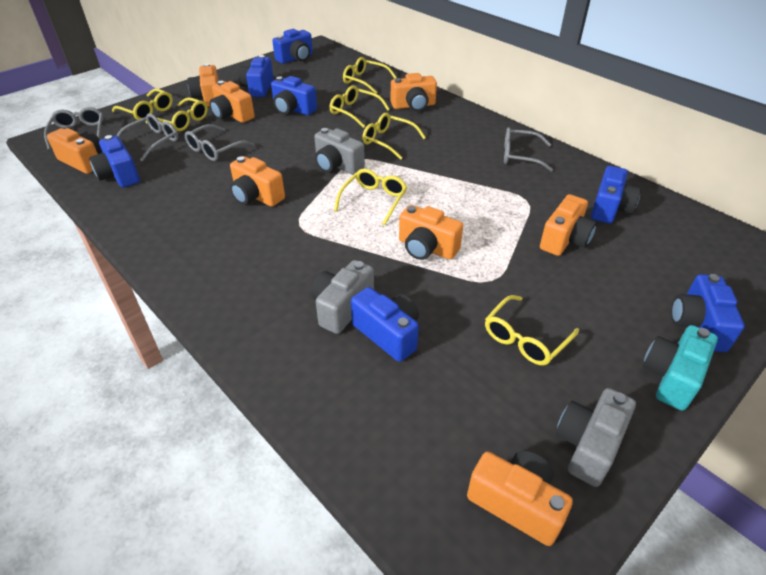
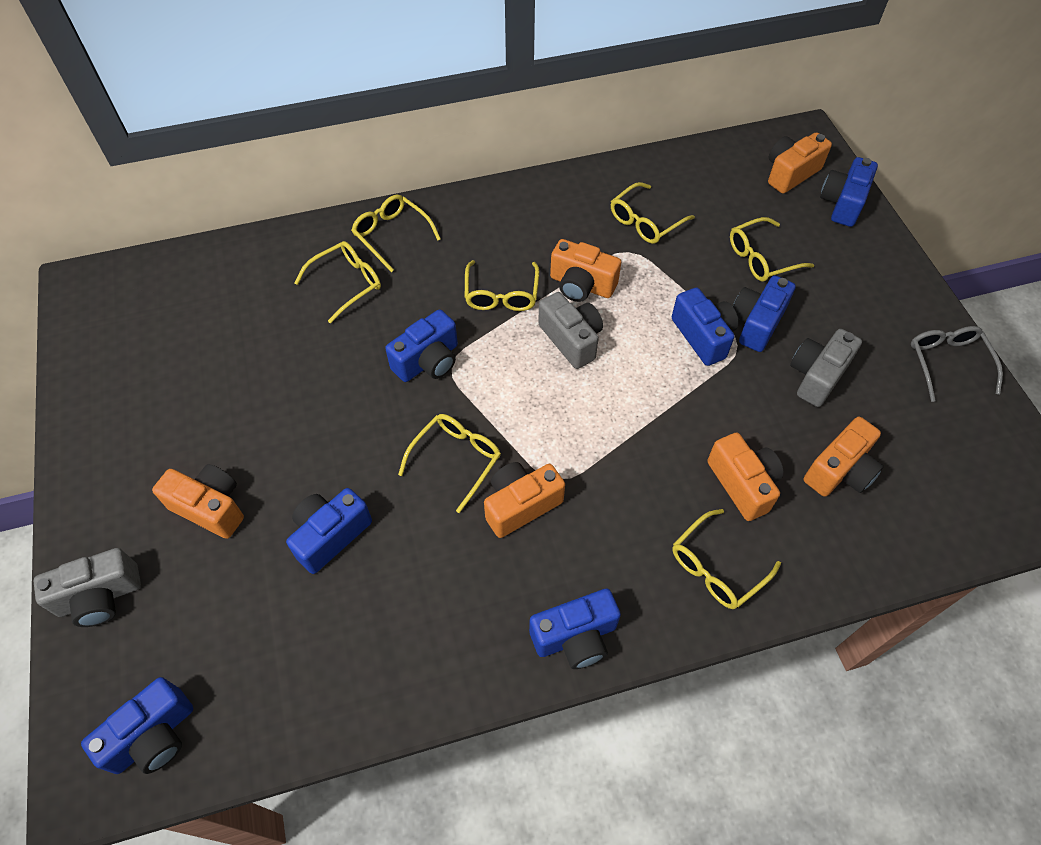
grey glasses: [44,107,104,150] [117,113,178,162] [185,124,254,161] [504,127,553,172] = 4 -> [911,326,1003,402] = 1
orange camera: [47,128,102,174] [187,63,219,107] [210,81,255,123] [230,156,285,207] [391,73,437,112] [399,205,463,260] [467,451,573,546] [540,194,597,256] = 8 -> [152,464,244,539] [484,462,565,538] [550,239,621,302] [707,432,783,521] [768,132,832,194] [804,417,884,497] = 6
turquoise camera: [643,325,718,411] = 1 -> none = 0

